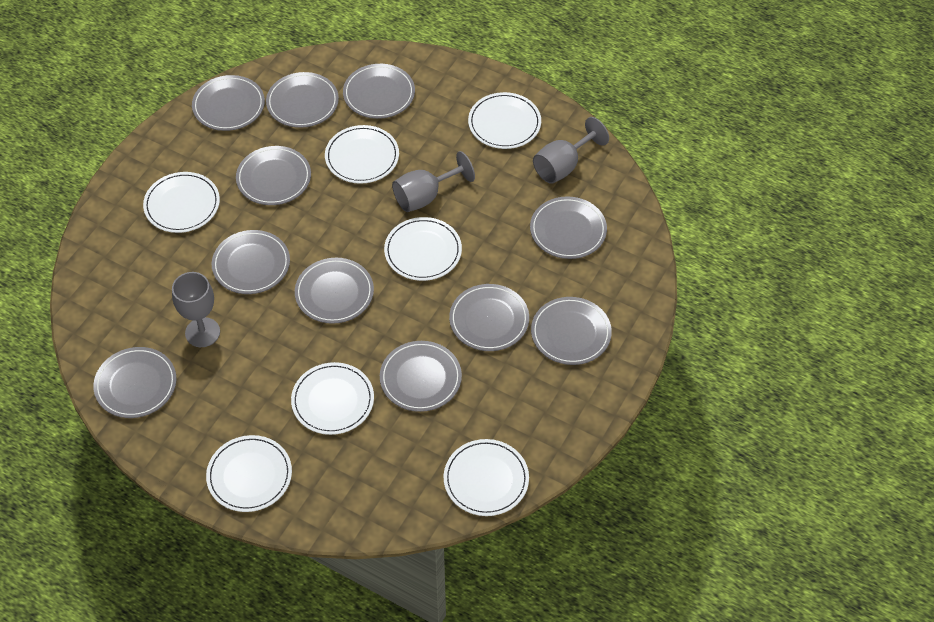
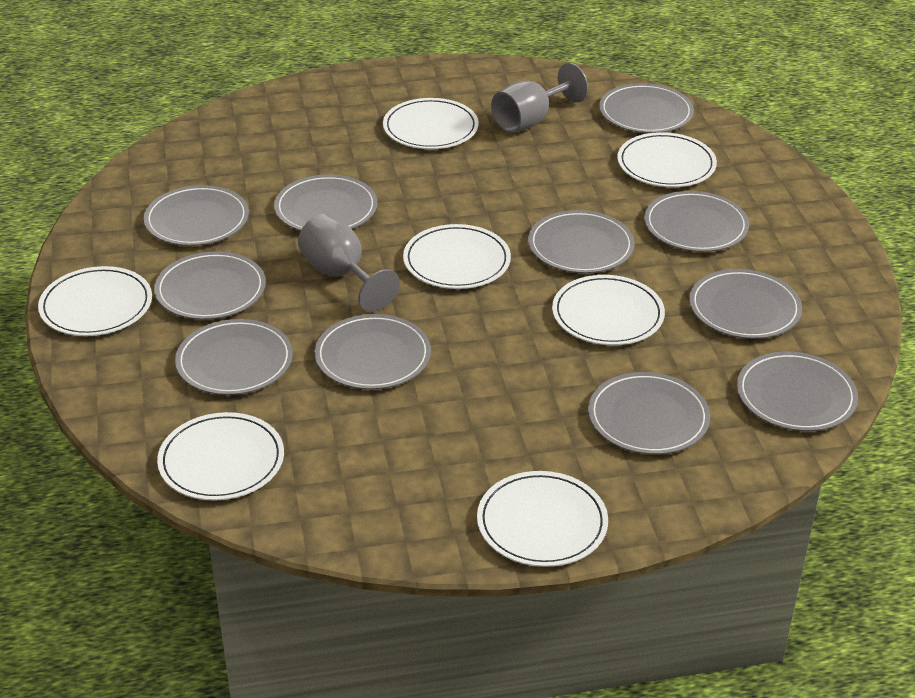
grey goblet: [172,272,220,347] [392,151,475,212] [533,117,609,184] = 3 -> [298,214,400,312] [491,63,588,133] = 2

